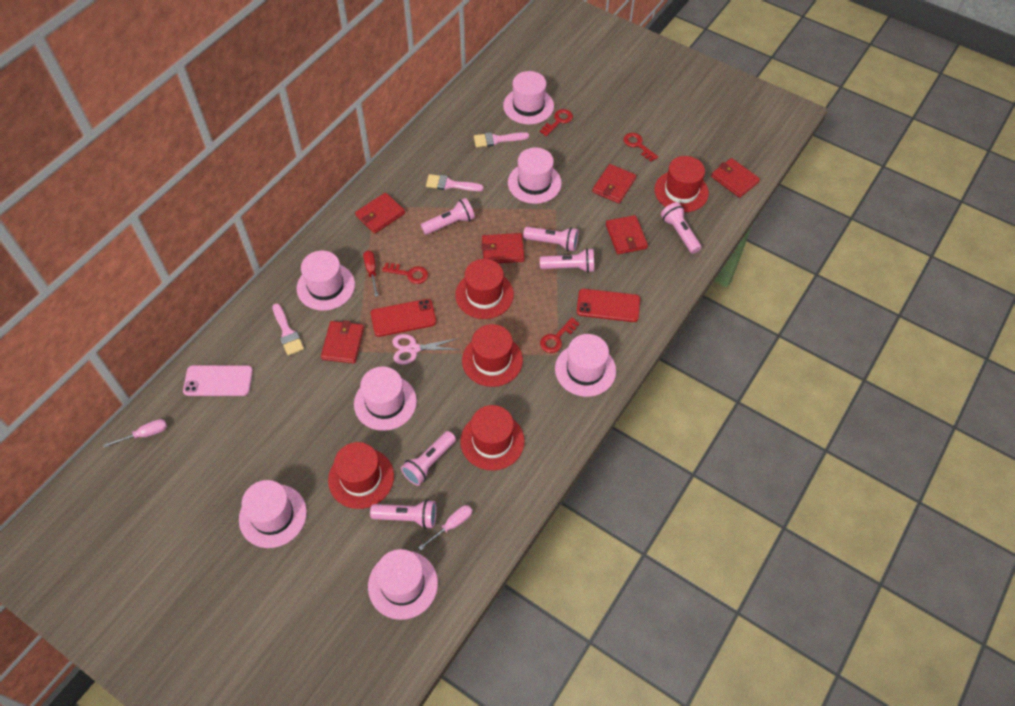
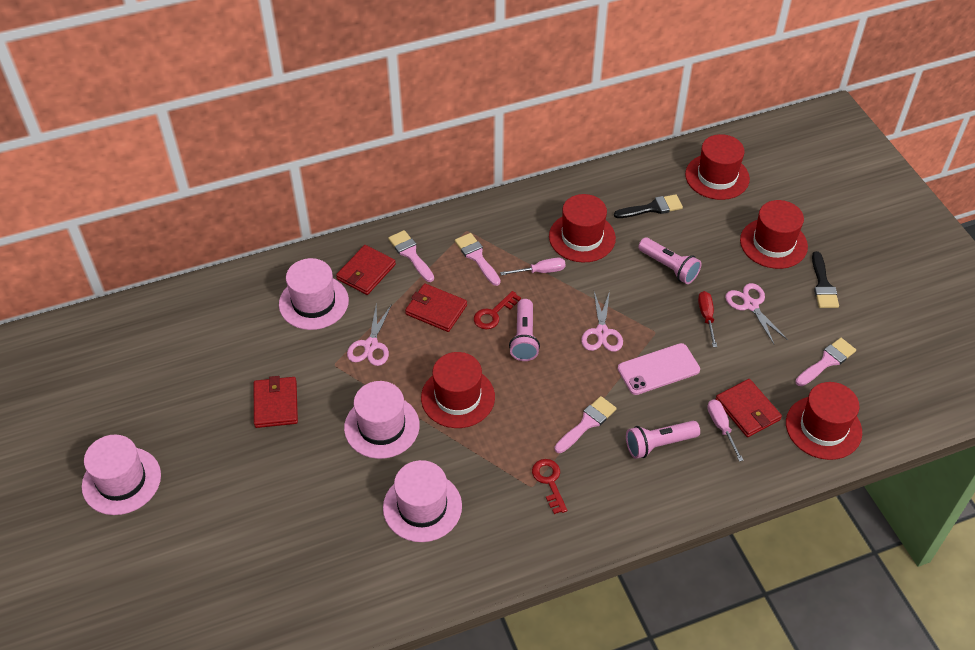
black brush: none = 0 -> [614,194,683,218] [812,251,839,308] = 2
pink brush: [272,304,304,356] [426,174,484,191] [474,132,529,147] = 3 -> [388,230,434,282] [455,233,501,286] [554,396,617,453] [795,338,856,386] = 4
pink flashlight: [370,500,436,529] [401,431,456,486] [421,198,475,235] [523,227,579,251] [540,248,594,273] [661,202,701,254] = 6 -> [509,299,540,361] [626,421,700,459] [638,238,702,284] = 3
pink hat: [239,480,307,548] [297,250,355,311] [354,367,417,431] [368,549,438,620] [503,71,554,125] [508,147,562,204] [555,334,616,397] = 7 -> [82,435,161,515] [279,258,349,330] [344,381,420,459] [383,460,462,542] = 4
pink scissors: [392,334,460,365] = 1 -> [347,303,392,366] [581,291,623,352] [725,283,788,344] = 3
red key: [382,263,428,284] [540,109,573,136] [540,317,580,353] [623,133,658,162] = 4 -> [474,291,521,330] [532,459,567,514] = 2
red phone: [371,299,436,337] [577,289,640,322] = 2 -> none = 0
red wallet: [321,320,364,364] [355,192,405,234] [482,233,525,263] [592,164,636,204] [606,215,648,254] [711,158,760,198] = 6 -> [254,376,298,428] [336,245,396,295] [405,283,467,332] [716,379,782,437] = 4

